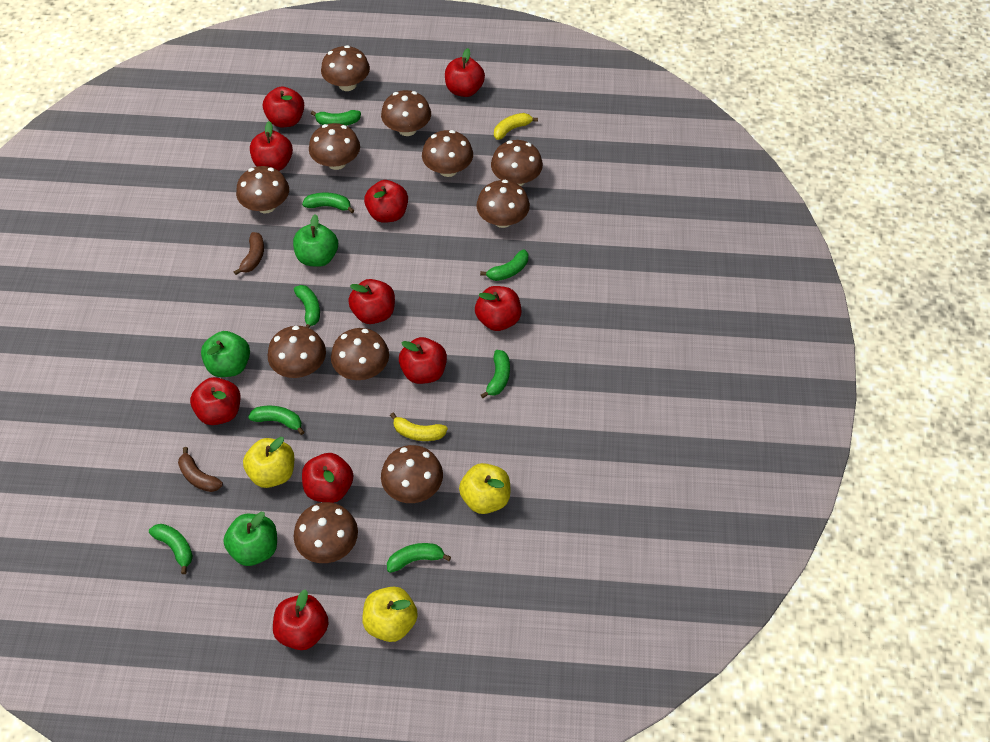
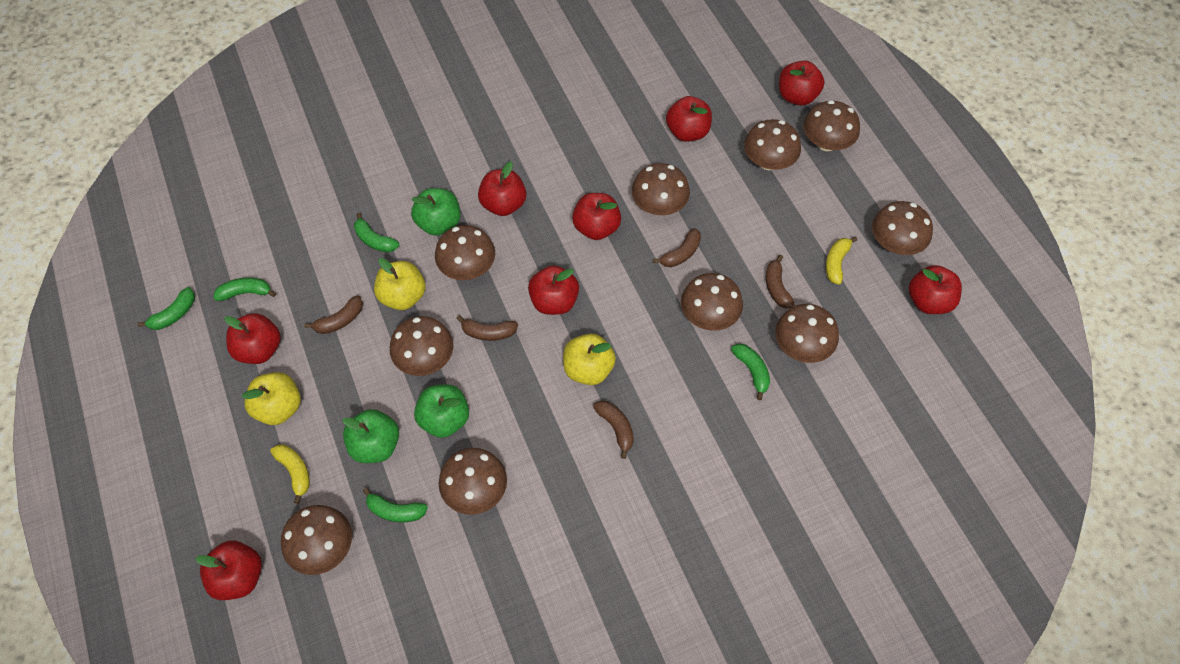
brown banana: [178,447,223,492] [234,232,264,275] = 2 -> [304,295,363,334] [456,315,518,341] [593,401,634,459] [653,228,701,267] [766,255,795,309] = 5
brown mushroom: [236,166,289,213] [268,326,326,378] [294,502,358,563] [309,123,360,170] [321,45,370,91] [331,328,389,380] [381,90,431,136] [381,445,443,503] [422,130,473,177] [476,180,530,228] [491,140,543,186] = 11 -> [281,505,352,575] [390,316,453,376] [435,225,495,280] [439,448,507,515] [632,163,690,215] [681,273,743,331] [744,119,801,170] [775,304,839,363] [803,100,860,151] [872,201,933,255] = 10
green banana: [149,524,193,574] [248,406,304,435] [294,285,320,328] [302,192,354,213] [311,110,361,126] [387,543,451,573] [480,250,528,281] [481,350,510,398] = 8 -> [138,287,195,330] [213,277,276,301] [354,213,399,252] [363,488,428,522] [731,344,770,400] = 5
red apple: [190,377,240,425] [250,121,293,171] [263,87,304,127] [273,589,329,650] [302,453,353,503] [348,279,395,324] [364,180,408,223] [399,337,447,384] [445,48,485,97] [475,286,521,331] = 10 -> [195,540,262,600] [224,313,281,364] [478,162,526,216] [528,265,579,315] [572,193,621,240] [666,96,712,142] [779,60,825,106] [909,265,962,314] = 8

